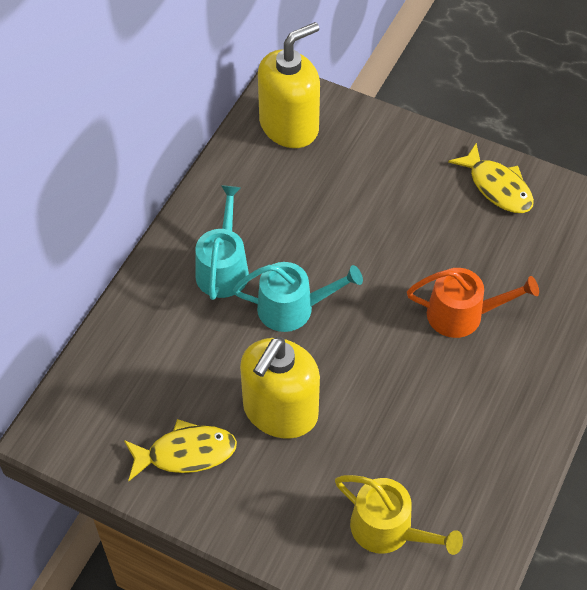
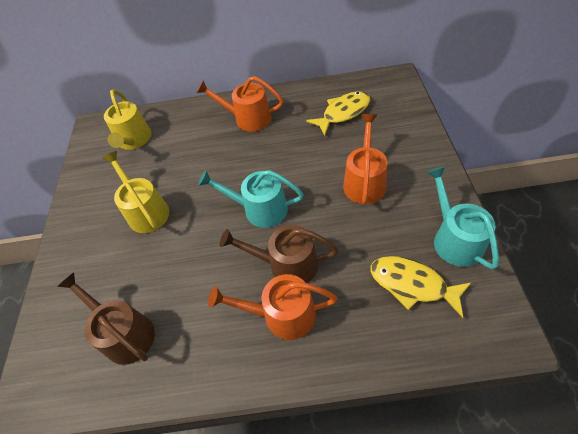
brown watering can: none = 0 -> [57,272,155,365] [220,225,338,283] = 2
orange watering can: [407,268,539,338] = 1 -> [197,76,283,132] [208,274,337,340] [343,114,388,204] = 3
yellow soap dispenser: [240,337,320,439] [258,22,320,148] = 2 -> none = 0
yellow watering can: [335,475,463,555] = 1 -> [102,151,170,233] [104,89,152,150] = 2

